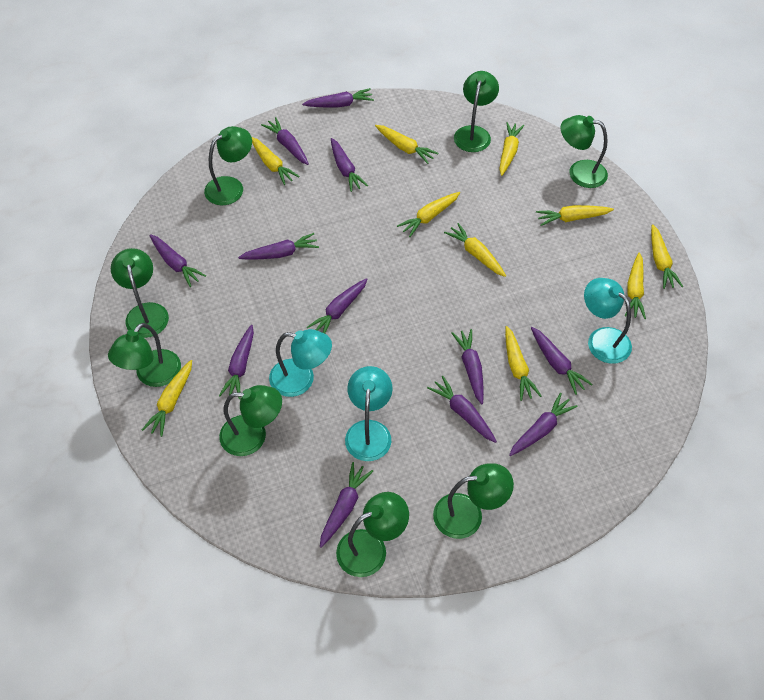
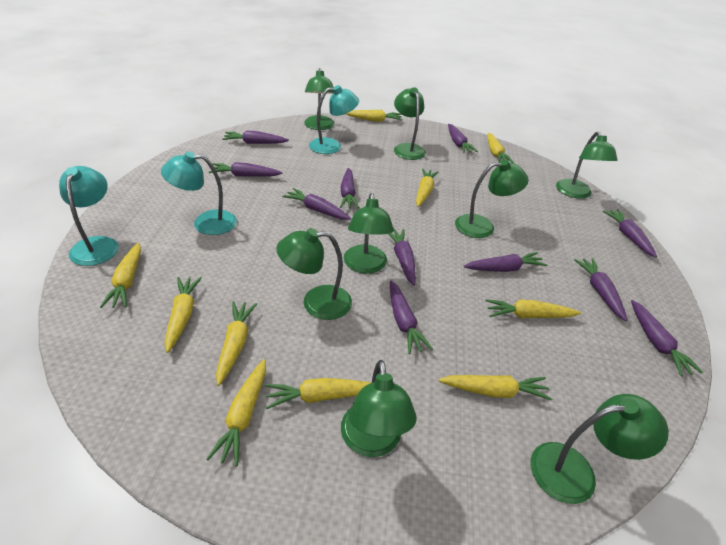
purple carrot: [149,234,206,287] [219,325,254,399] [238,233,319,260] [261,117,309,165] [302,88,374,107] [307,278,368,333] [320,462,373,548] [331,138,368,192] [427,376,497,443] [452,329,484,404] [509,393,578,456] [531,327,593,395] = 12 -> [209,162,282,177] [222,130,289,144] [282,188,351,220] [340,168,359,208] [388,229,416,285] [390,281,433,354] [448,124,478,153] [464,252,547,272] [574,258,627,321] [603,209,657,257] [631,300,703,376] = 11

